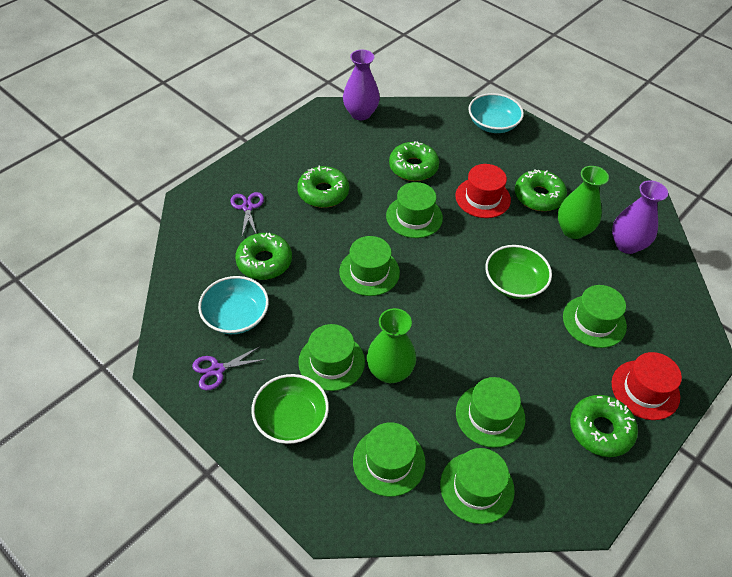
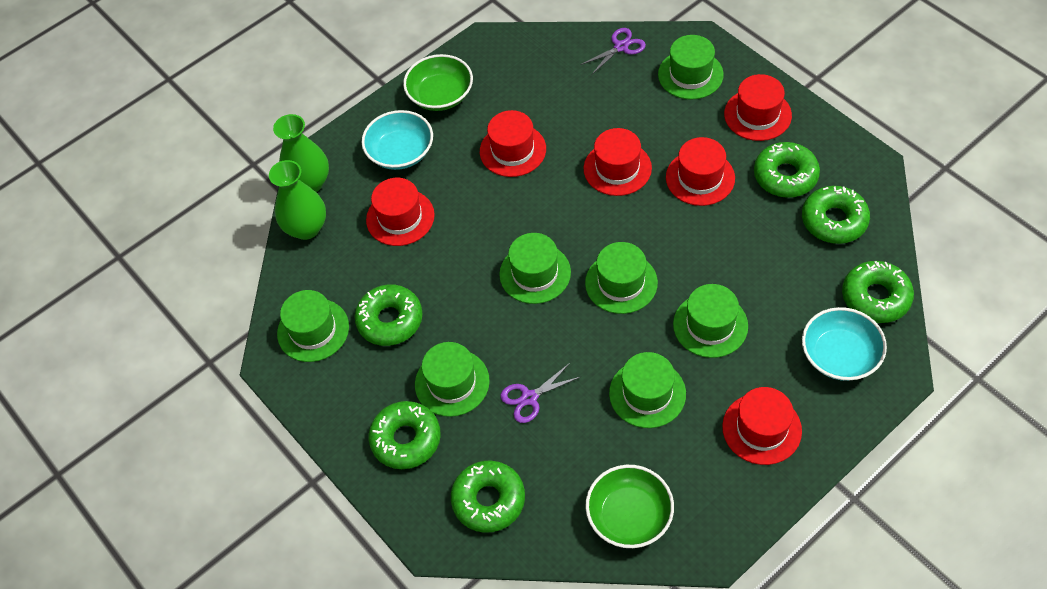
green donut: [235,233,292,280] [297,165,349,208] [389,141,439,181] [515,169,567,211] [570,395,638,457] = 5 -> [355,284,423,346] [369,401,441,469] [451,460,525,533] [754,142,820,198] [802,186,870,244] [842,261,914,323] = 6
purple vase: [343,50,380,120] [612,180,668,254] = 2 -> none = 0
red hat: [455,164,511,218] [612,352,682,420] = 2 -> [366,178,435,246] [480,110,546,177] [584,128,652,196] [666,137,735,206] [722,387,802,465] [724,74,792,141] = 6

